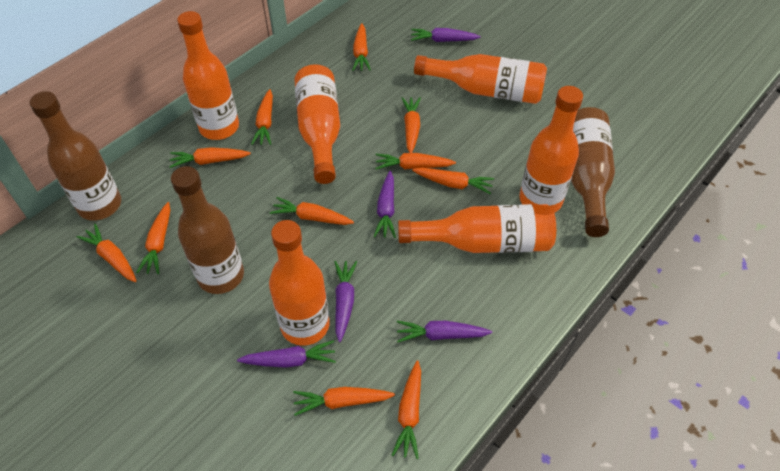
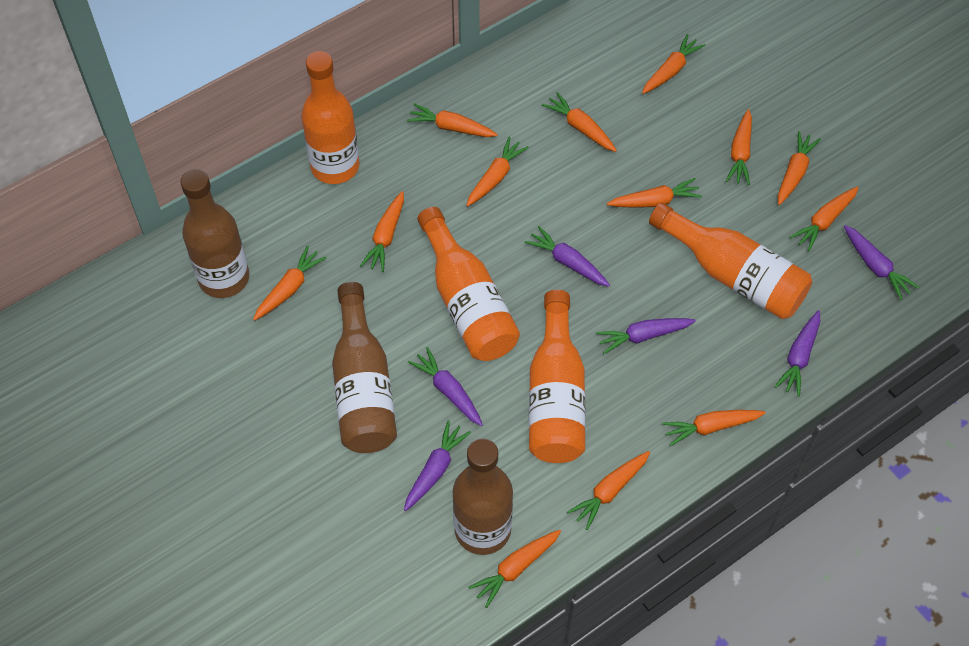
orange bottle: [177,11,239,140] [269,220,330,346] [294,64,340,184] [398,204,556,253] [414,54,547,104] [519,86,583,213] = 6 -> [301,51,360,184] [417,207,520,361] [529,290,586,463] [649,203,812,319] = 4
orange carrot: [76,224,137,282] [136,202,170,274] [169,147,251,168] [251,89,273,145] [270,197,354,225] [293,387,395,416] [352,23,371,71] [375,153,456,169] [392,360,421,459] [402,97,421,153] [412,168,494,194] = 11 -> [253,245,327,321] [360,191,404,272] [407,103,498,137] [466,137,529,207] [468,530,561,608] [542,92,617,152] [567,451,650,530] [607,178,702,208] [642,34,705,94] [662,410,766,446] [726,109,752,185] [778,131,821,205] [790,187,859,251] = 13
purple carrot: [237,340,336,368] [334,261,357,342] [373,171,396,238] [397,321,492,342] [411,28,481,42] = 5 -> [404,420,471,511] [408,347,483,426] [524,226,610,287] [596,318,696,354] [775,310,820,396] [844,225,919,300] = 6

